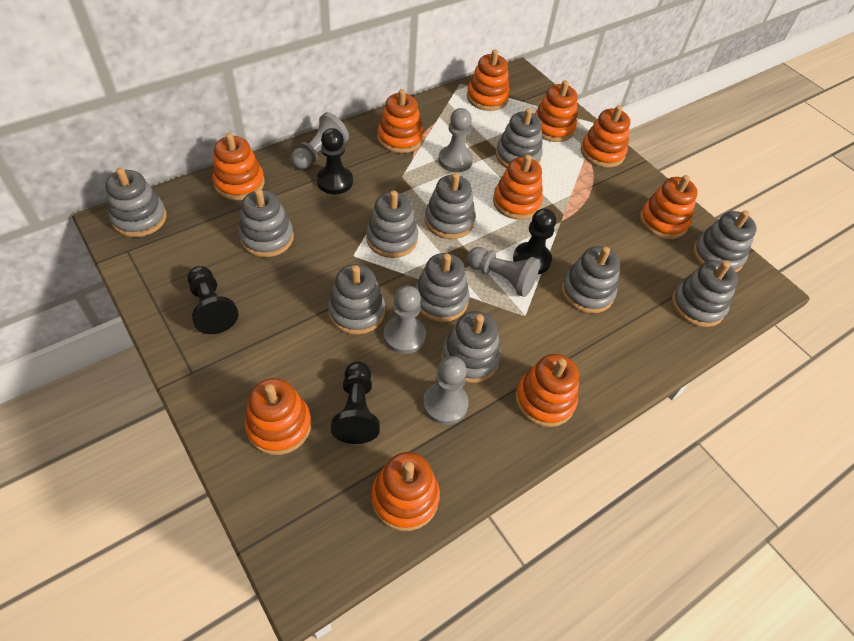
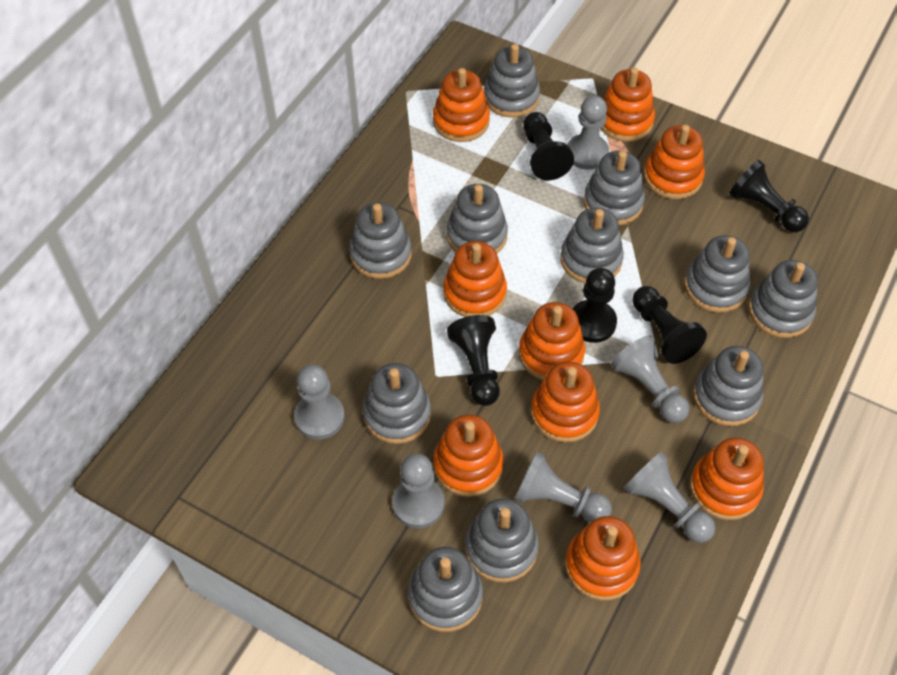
black pawn: [187,266,238,334] [317,128,353,194] [331,361,380,444] [513,208,556,274] = 4 -> [447,315,500,406] [523,112,574,181] [573,268,617,343] [632,286,707,364] [729,160,809,232] = 5
grey pawn: [291,112,349,169] [384,285,426,354] [423,356,469,425] [439,108,473,172] [467,247,540,297] = 5 -> [294,365,345,440] [392,454,445,528] [514,451,612,523] [567,96,609,170] [611,335,690,423] [624,452,716,543] = 6
orange stacking toy: [212,133,265,200] [244,378,312,455] [371,452,440,531] [377,89,423,153] [467,50,510,111] [493,155,543,220] [515,354,579,427] [535,80,577,142] [581,105,631,168] [640,175,698,239] = 10 -> [433,68,490,142] [433,414,504,497] [443,241,507,317] [519,302,585,380] [531,362,600,443] [565,516,641,601] [600,67,655,142] [644,125,705,199] [690,437,764,520] = 9

